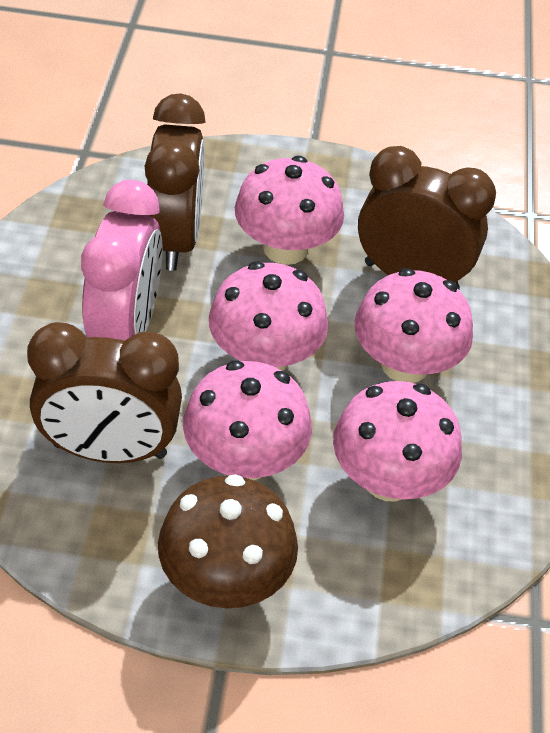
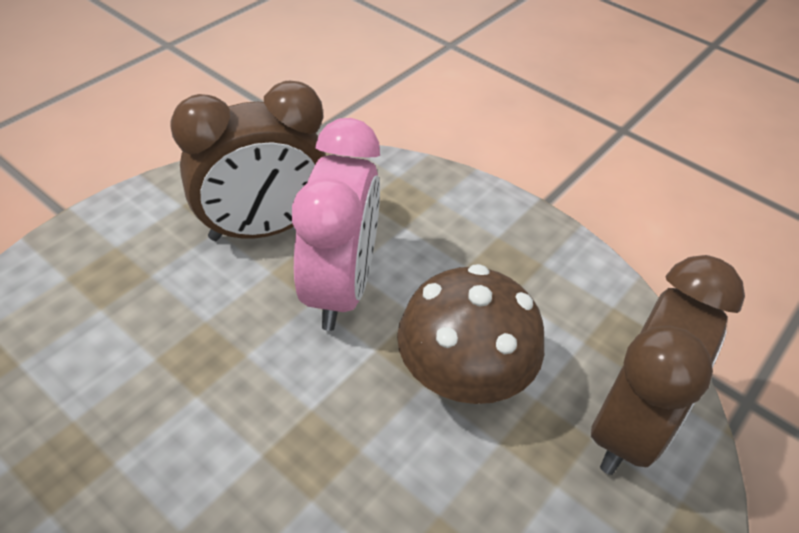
brown clock: [27,322,182,463] [144,93,206,271] [358,146,496,289] = 3 -> [170,81,326,241] [591,255,745,475] = 2
pink mushroom: [183,360,312,480] [209,261,328,371] [235,156,344,265] [333,381,462,502] [355,268,473,383] = 5 -> none = 0

